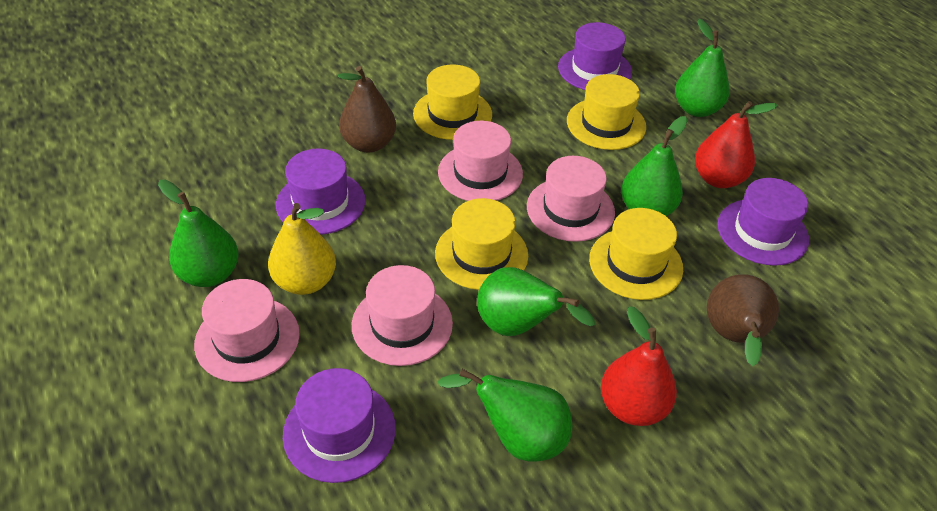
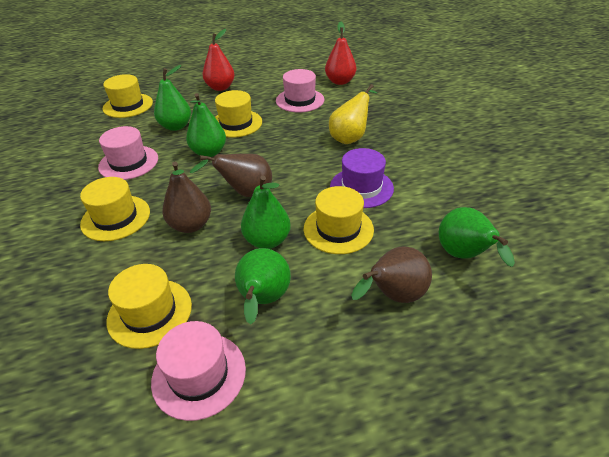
brown pear: [338,66,396,153] [707,274,779,366] = 2 -> [162,162,211,233] [190,154,272,197] [351,246,432,303] = 3
pink hat: [194,279,300,382] [352,265,453,366] [438,121,523,201] [527,156,615,242] = 4 -> [98,126,158,180] [151,321,246,421] [276,69,324,112] = 3
purple hat: [276,148,365,234] [283,368,396,483] [558,22,632,90] [717,178,809,266] = 4 -> [330,148,394,208] = 1
yellow hat: [413,64,492,140] [435,198,528,290] [567,74,646,150] [589,208,683,300] = 4 -> [80,177,150,241] [103,74,153,118] [107,264,192,349] [215,90,262,138] [304,186,374,254] = 5

